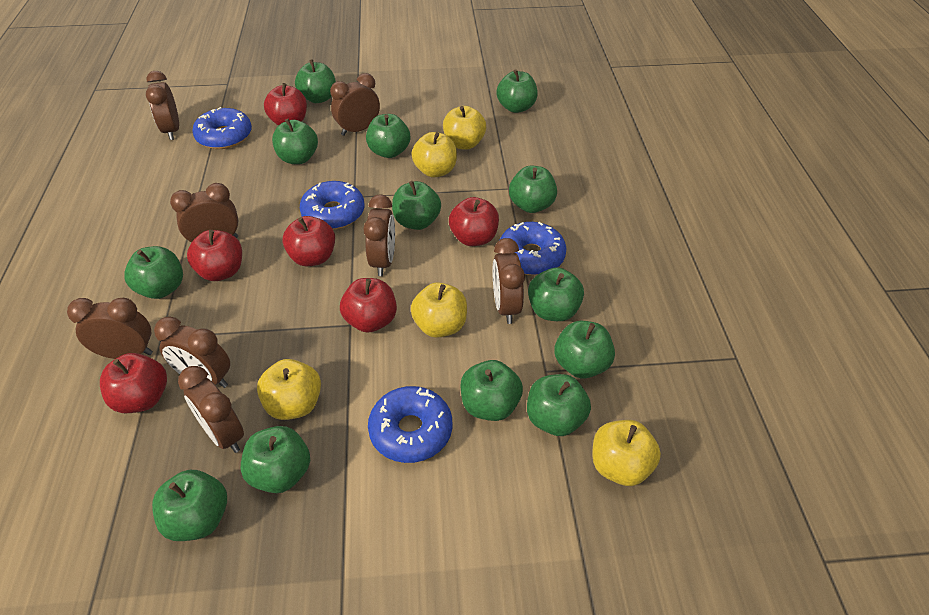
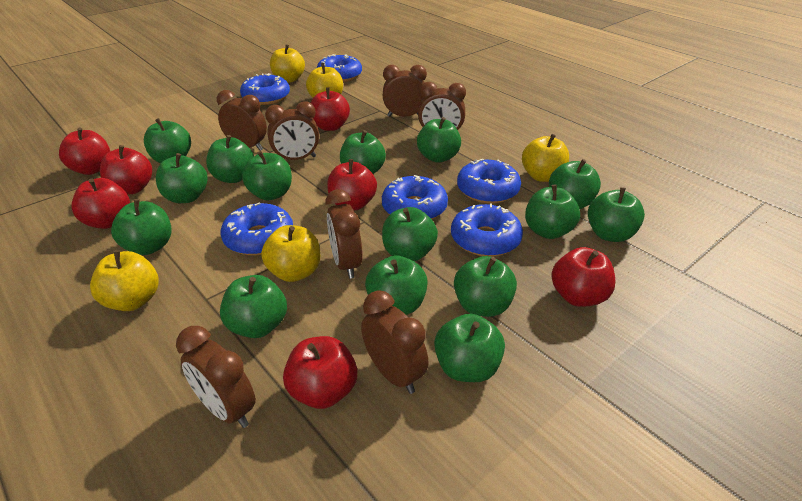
blue donut: [192,107,252,149] [300,181,364,230] [368,386,452,463] [500,222,566,275] = 4 -> [221,202,293,256] [240,73,290,105] [317,54,362,82] [382,175,448,219] [451,203,523,257] [457,159,521,204] = 6
brown clock: [67,298,153,359] [146,71,179,140] [154,317,230,388] [170,183,238,242] [178,366,244,453] [330,73,380,136] [363,194,395,276] [492,238,525,324] = 8 -> [176,326,256,428] [217,90,267,151] [265,101,319,160] [326,189,363,279] [361,290,429,394] [383,65,427,117] [418,82,466,130] = 7
green apple: [124,246,183,299] [152,470,227,541] [241,426,310,493] [272,119,318,164] [295,59,336,103] [366,114,410,158] [392,181,441,230] [460,360,523,421] [496,69,538,113] [509,166,557,213] [527,374,591,436] [528,267,584,321] [554,321,615,379] = 13 -> [111,199,171,255] [144,118,191,163] [156,153,208,203] [206,135,254,183] [220,275,287,338] [242,151,292,200] [340,130,386,174] [365,255,428,315] [382,207,438,261] [417,117,461,162] [434,314,505,382] [454,256,517,317] [525,184,580,239] [549,159,601,209] [588,187,645,242] = 15
red apple: [100,353,167,413] [187,230,242,281] [264,83,307,126] [282,216,335,267] [340,278,397,333] [449,197,499,246] = 6 -> [59,128,110,175] [71,178,130,229] [100,145,152,195] [283,336,357,409] [311,87,350,131] [327,159,377,210] [551,247,616,307] = 7

